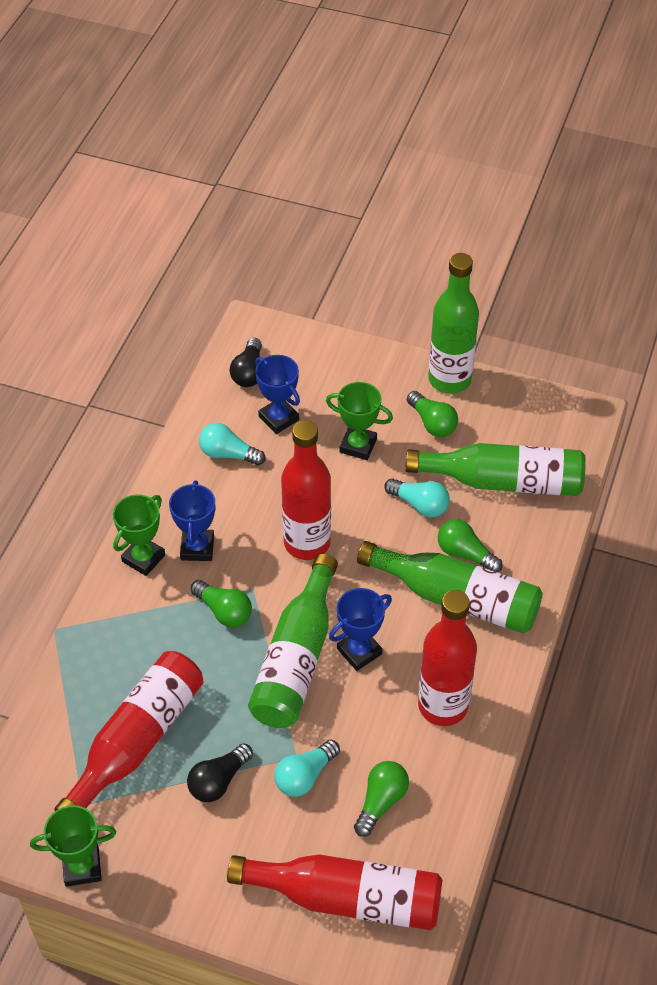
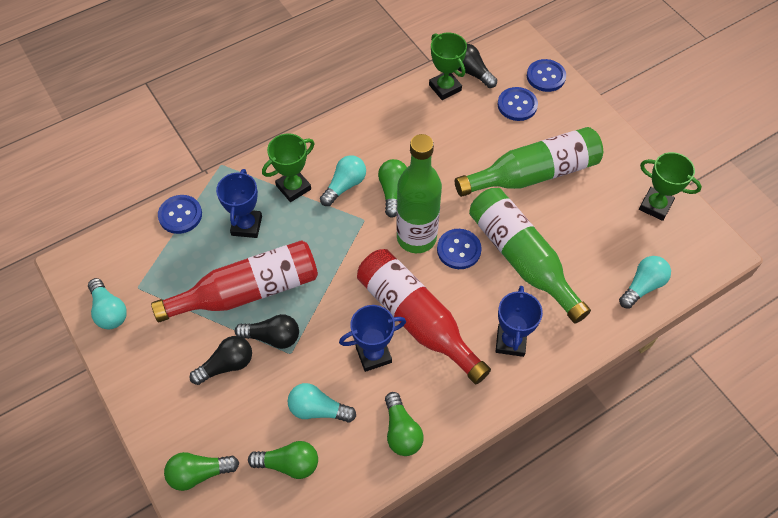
black light bulb: [187,743,253,802] [230,338,262,387] = 2 -> [189,336,252,385] [235,314,299,349] [458,44,497,88] = 3
blue button: none = 0 -> [158,195,202,234] [437,229,482,269] [498,87,538,121] [527,59,566,92] = 4
green bottle: [248,554,338,728] [357,541,543,634] [405,443,586,496] [428,253,479,394] = 4 -> [396,134,442,253] [455,127,603,197] [469,188,591,323] = 3
red bottle: [54,651,203,811] [227,855,443,930] [281,420,331,560] [418,590,477,726] = 4 -> [151,240,318,323] [357,249,491,384] = 2
turquoise light bulb: [199,423,265,466] [274,740,340,797] [384,478,450,517] = 3 -> [88,278,127,329] [288,383,356,423] [320,155,366,206] [619,256,671,309] = 4

